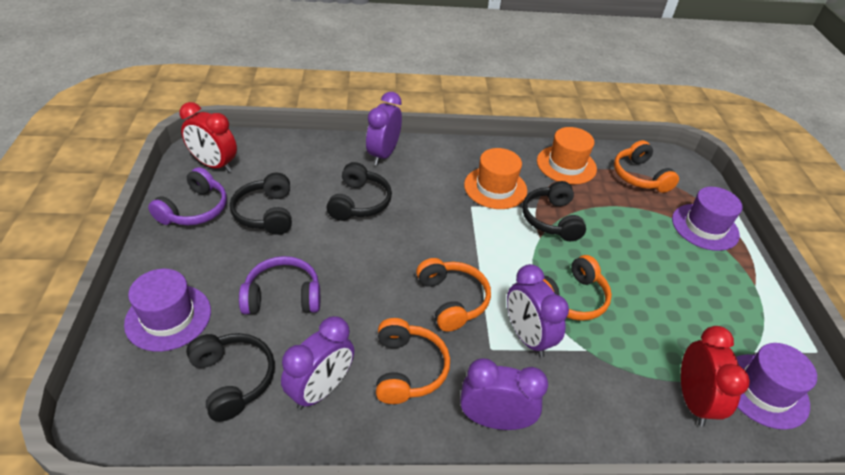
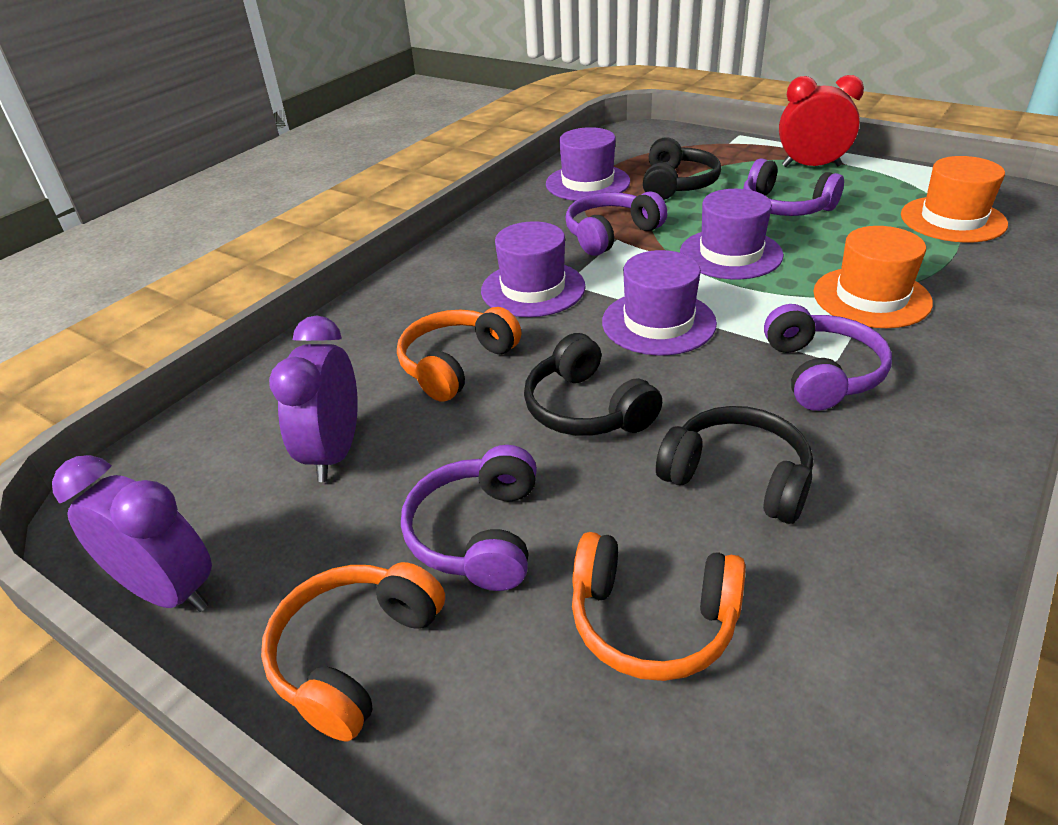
black headphones: [186,333,275,422] [230,173,292,235] [326,162,392,221] [522,181,586,241] = 4 -> [524,333,662,436] [643,137,721,200] [656,406,813,524] = 3
orange headphones: [376,318,450,404] [416,258,491,332] [542,255,612,321] [614,140,679,193] = 4 -> [261,562,445,741] [397,307,521,402] [572,532,746,681] = 3
purple clock: [281,316,354,410] [366,92,402,165] [460,359,548,430] [507,264,569,357] = 4 -> [52,455,212,612] [269,315,358,482] = 2
purple hat: [124,269,211,352] [672,187,743,251] [736,343,817,430] = 3 -> [481,221,586,317] [546,127,630,201] [602,250,717,355] [680,189,784,279] = 4
purple headphones: [148,167,227,225] [239,256,320,314] = 2 -> [401,445,537,591] [566,191,667,256] [743,158,844,216] [764,304,892,411] = 4
red clock: [180,102,237,172] [681,326,750,427] = 2 -> [779,75,864,167] = 1

